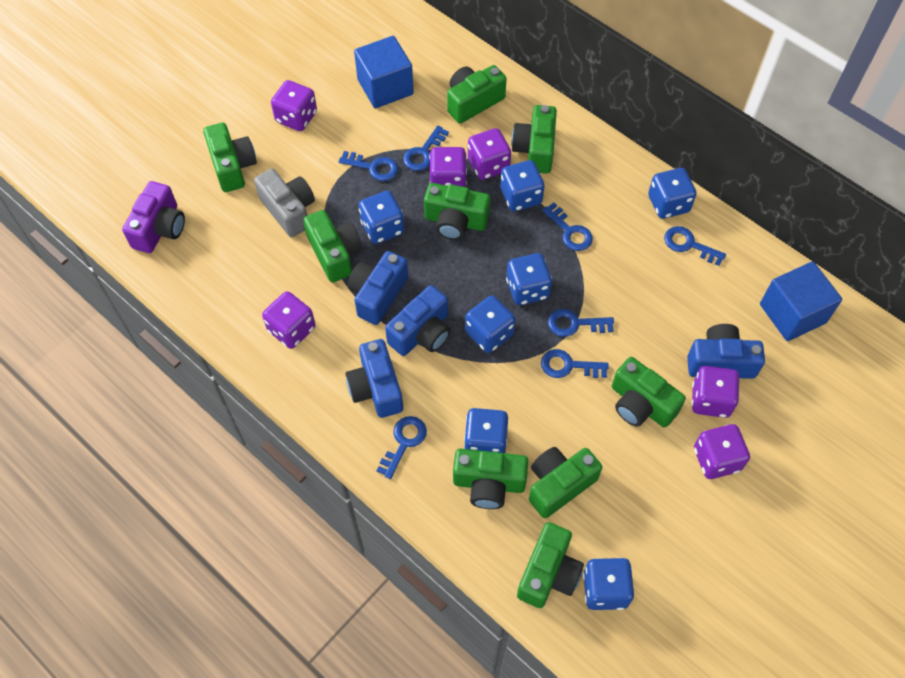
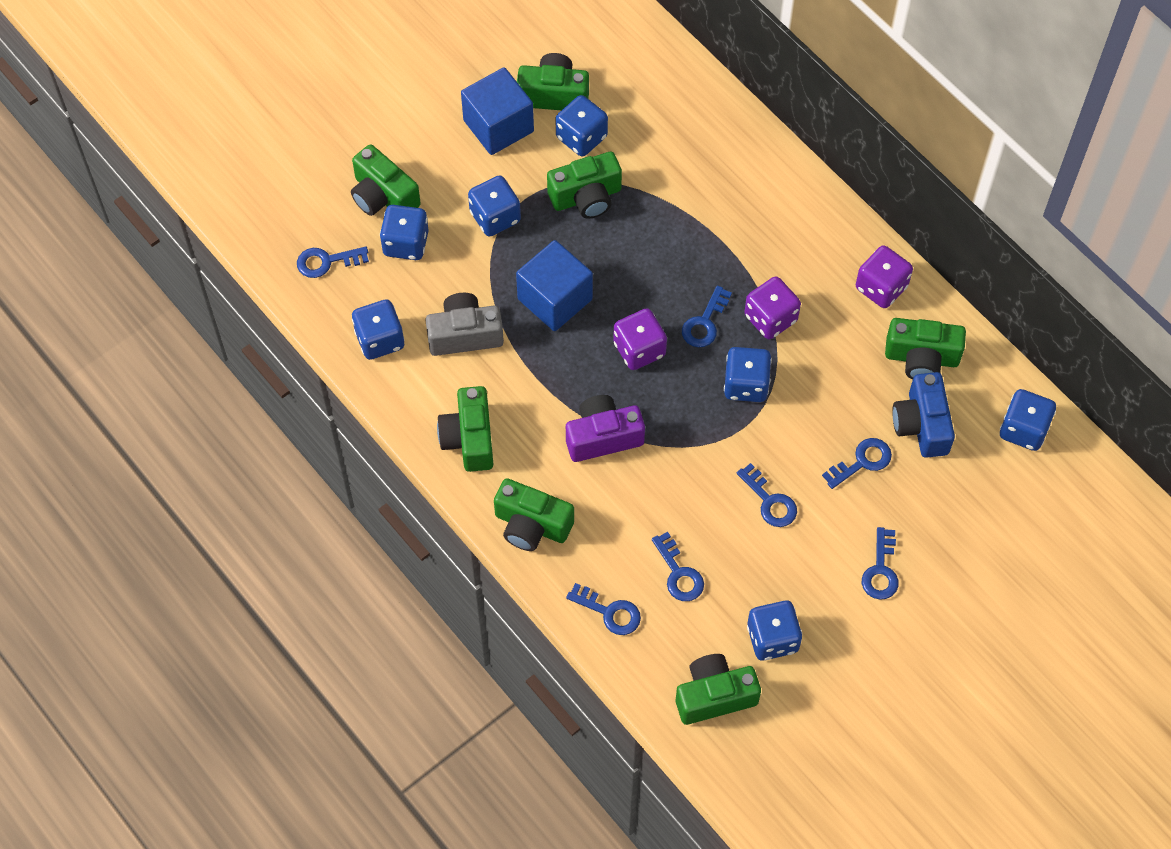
blue camera: [346,339,403,418] [348,251,408,325] [385,285,451,356] [687,324,765,379] = 4 -> [892,372,955,458] = 1
green camera: [203,123,257,192] [303,210,362,283] [424,183,490,240] [447,65,507,124] [453,449,528,509] [511,105,557,174] [517,522,584,608] [529,447,602,518] [612,357,686,427] = 9 -> [351,144,421,216] [437,386,493,472] [494,478,574,551] [517,53,589,110] [547,152,622,219] [676,654,761,725] [885,318,966,380] = 7
purple dice: [262,291,316,349] [271,80,317,131] [429,147,467,187] [468,128,511,180] [691,366,740,418] [694,424,750,479] = 6 -> [613,308,667,370] [744,277,801,339] [856,245,913,308] = 3

